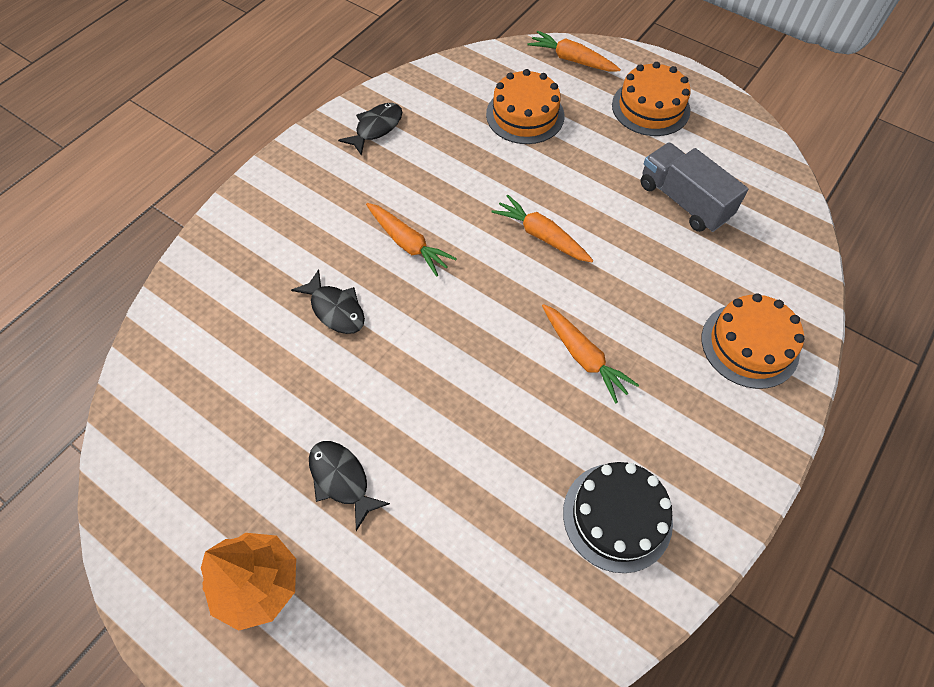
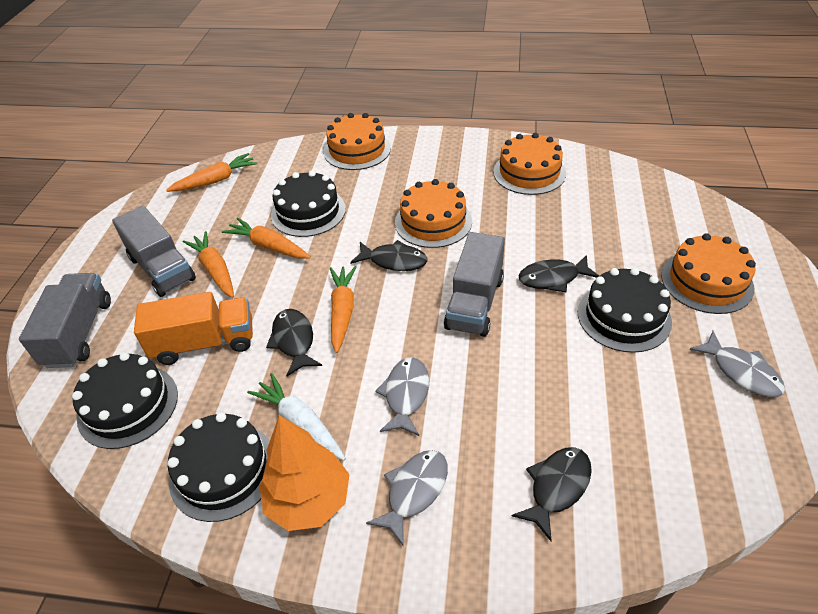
black cake: [563,462,673,573] = 1 -> [72,352,178,449] [167,412,270,522] [271,171,346,237] [578,268,672,353] = 4
black fish: [291,269,365,334] [309,441,390,531] [338,103,402,156] = 3 -> [266,309,322,376] [350,240,427,271] [512,447,592,541] [519,255,599,292] = 4
grey fish: none = 0 -> [366,450,448,547] [376,357,429,436] [689,331,785,397] = 3
grey truck: [640,142,748,232] = 1 -> [19,273,111,368] [112,206,196,297] [444,232,505,337] = 3
orange cake: [486,69,564,144] [612,62,691,136] [702,293,805,389] = 3 -> [324,113,391,170] [395,179,472,248] [493,133,566,195] [661,233,756,314] = 4
orange truck: none = 0 -> [134,292,253,365] = 1
white carrot: none = 0 -> [247,373,346,461] = 1

